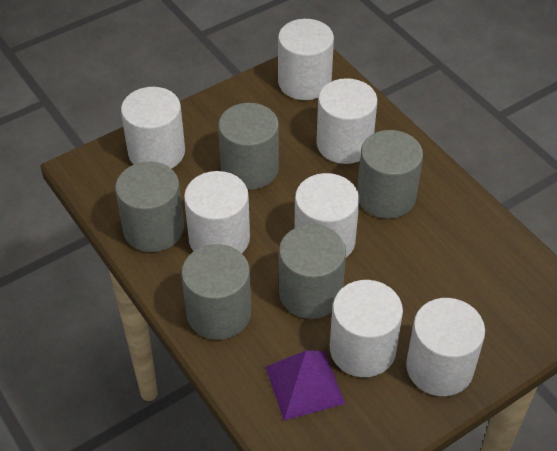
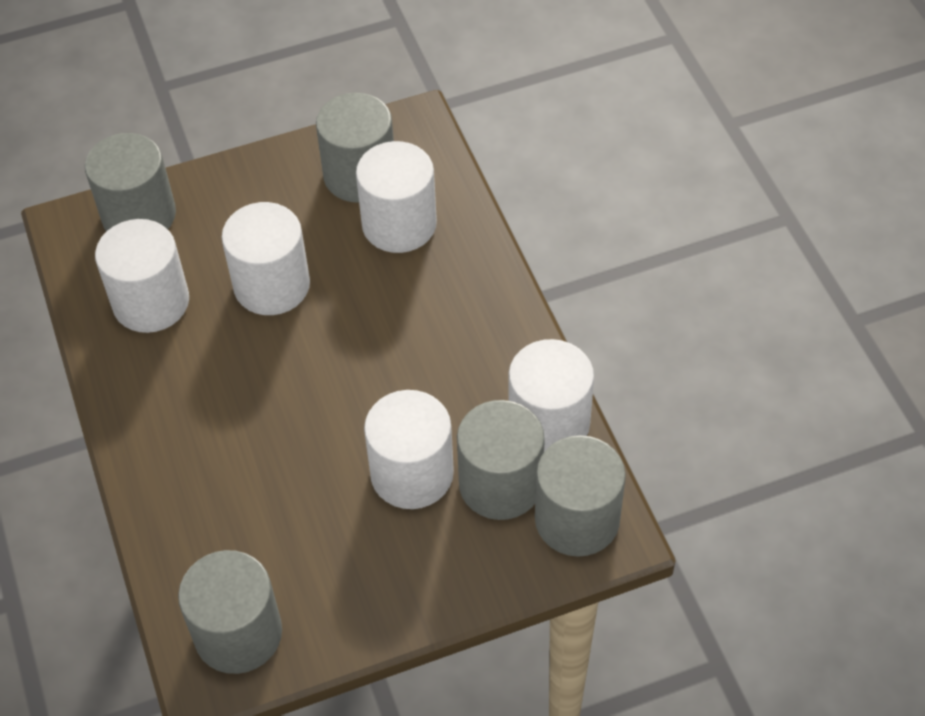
purple pyramid: [266,350,345,421] = 1 -> none = 0
white cylinder: [121,87,185,169] [184,171,250,253] [278,19,334,100] [294,173,359,258] [316,78,377,164] [330,280,403,377] [406,298,485,396] = 7 -> [95,219,189,333] [222,202,310,315] [356,141,437,253] [364,390,454,509] [508,339,594,452] = 5

